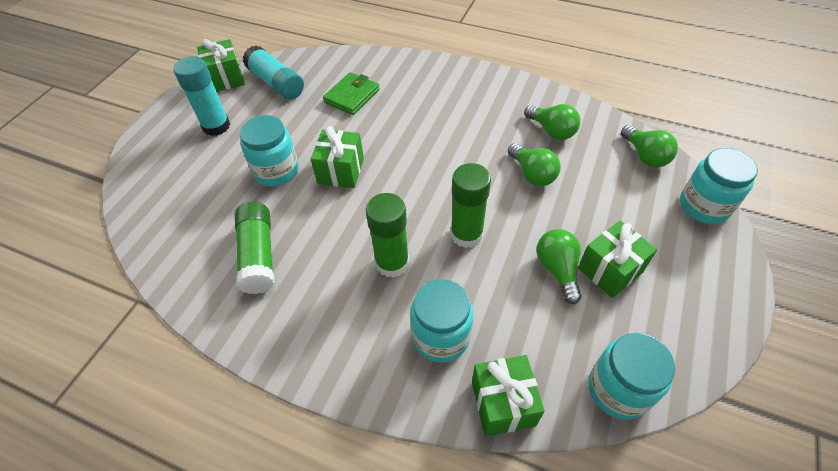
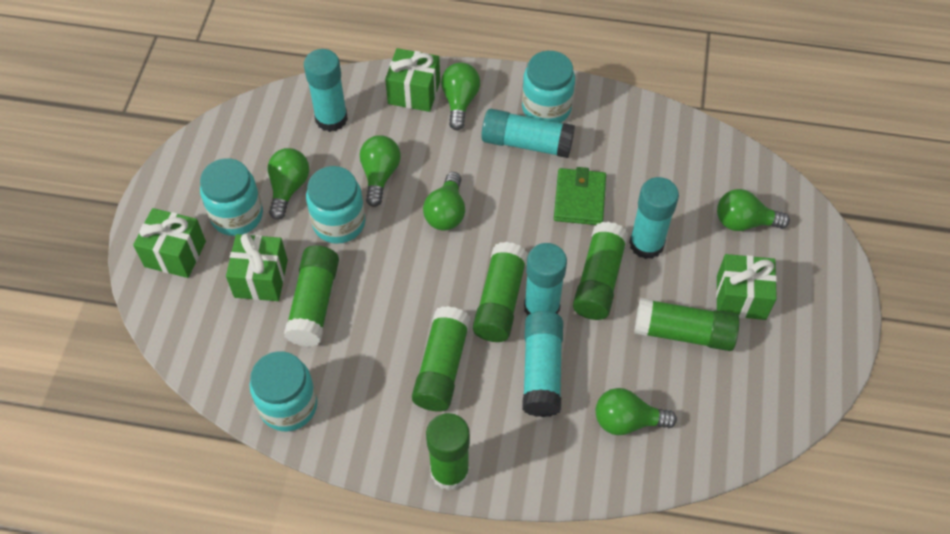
green glue stick: [235,202,274,294] [366,193,409,278] [450,163,491,248] = 3 -> [284,245,339,347] [412,306,471,412] [426,413,470,491] [473,242,528,342] [573,222,628,320] [634,298,740,351] = 6
green light bulb: [508,143,561,186] [524,104,580,140] [537,229,582,304] [621,125,678,168] = 4 -> [268,148,309,220] [360,135,401,207] [423,172,465,231] [441,63,480,130] [595,388,677,435] [717,189,790,231] = 6
turquoise glue stick: [173,56,230,136] [243,45,304,100] = 2 -> [304,49,348,132] [481,109,575,158] [522,311,563,417] [524,243,567,316] [629,177,679,259] = 5

